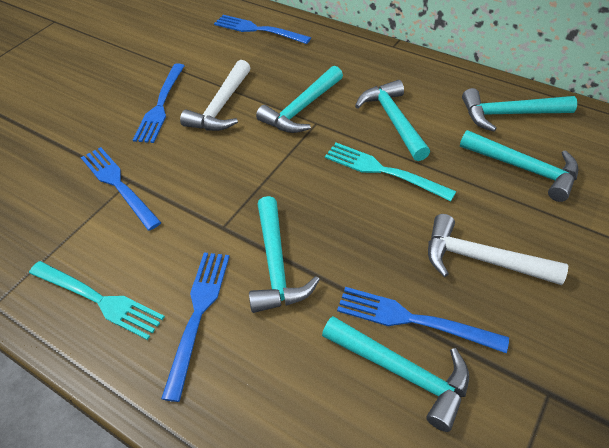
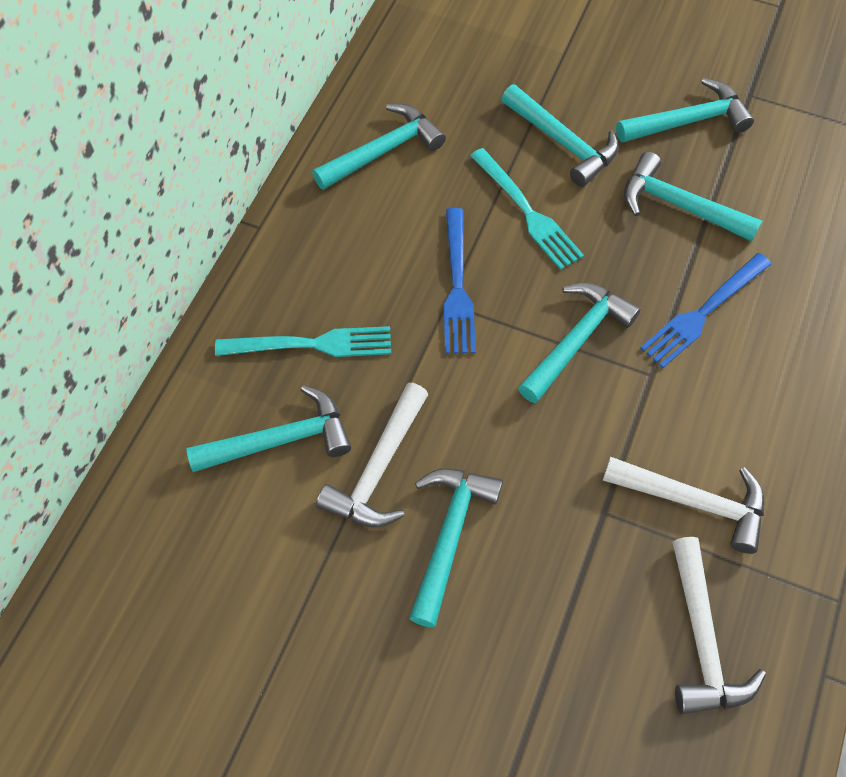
blue fork: [81,147,161,231] [133,63,185,143] [161,252,230,402] [214,15,311,44] [337,287,509,353] = 5 -> [443,208,476,354] [640,253,771,368] = 2
turquoise hammer: [249,196,320,313] [256,66,343,133] [322,316,469,432] [355,80,430,161] [460,130,578,202] [462,88,577,132] = 6 -> [186,385,351,472] [312,104,446,190] [409,468,503,628] [502,85,619,187] [518,283,641,403] [616,78,754,143] [624,152,762,242] = 7
white hammer: [180,60,251,131] [428,214,568,285] = 2 -> [316,383,429,527] [603,457,764,554] [673,537,766,714] = 3

